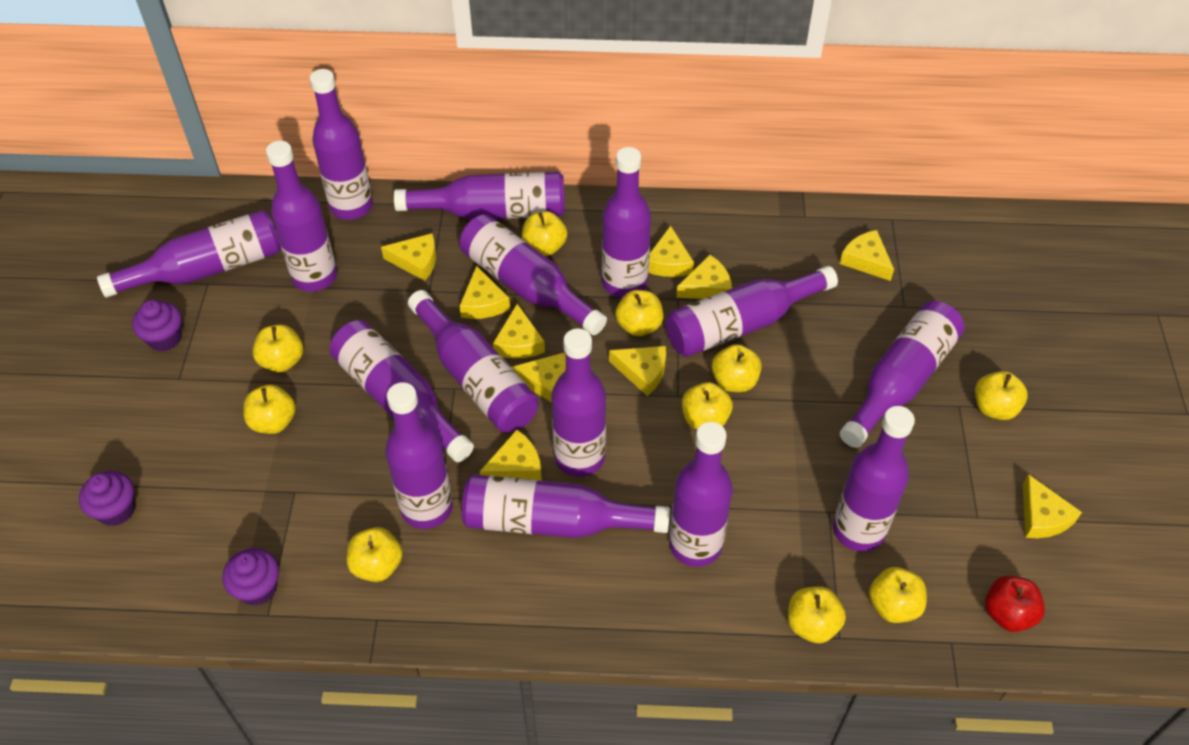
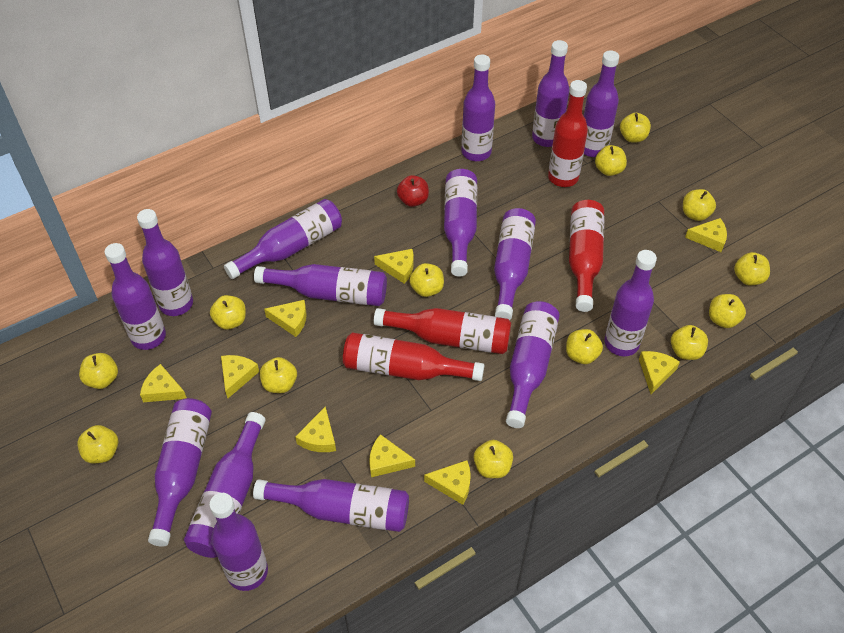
purple cupcake: [79,471,135,526] [132,300,182,351] [222,548,279,606] = 3 -> none = 0
red bottle: none = 0 -> [343,332,484,381] [374,308,511,354] [548,80,588,187] [569,200,604,312] = 4
yellow apple: [243,385,296,434] [253,325,303,372] [347,527,403,582] [522,211,567,256] [615,290,663,336] [682,382,733,429] [711,344,762,392] [788,586,846,643] [869,567,927,623] [975,371,1028,420] = 10 -> [77,425,118,463] [79,353,118,389] [210,295,246,330] [260,357,297,393] [409,263,444,297] [474,440,513,478] [566,329,603,364] [595,145,627,176] [620,113,651,142] [671,325,708,360] [683,189,716,221] [709,294,746,328] [734,252,770,285] = 13
yellow cheese: [381,233,436,281] [459,265,510,319] [480,430,542,481] [493,304,545,359] [511,352,566,402] [609,346,666,396] [649,226,694,277] [676,255,732,299] [840,230,894,281] [1023,474,1082,538] = 10 -> [140,364,187,402] [221,355,259,398] [264,300,307,337] [295,406,336,452] [369,434,415,477] [374,249,414,284] [424,460,471,505] [639,351,680,394] [685,218,727,252] = 9

